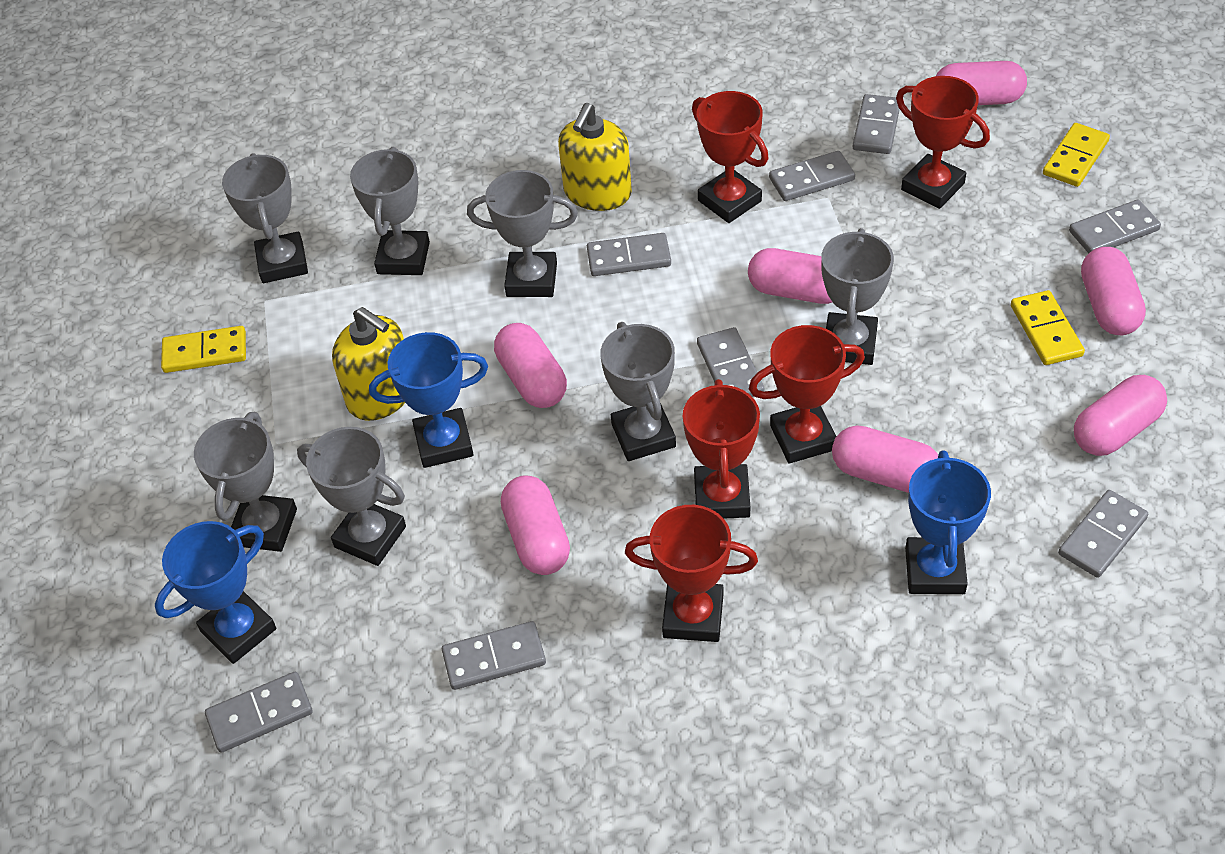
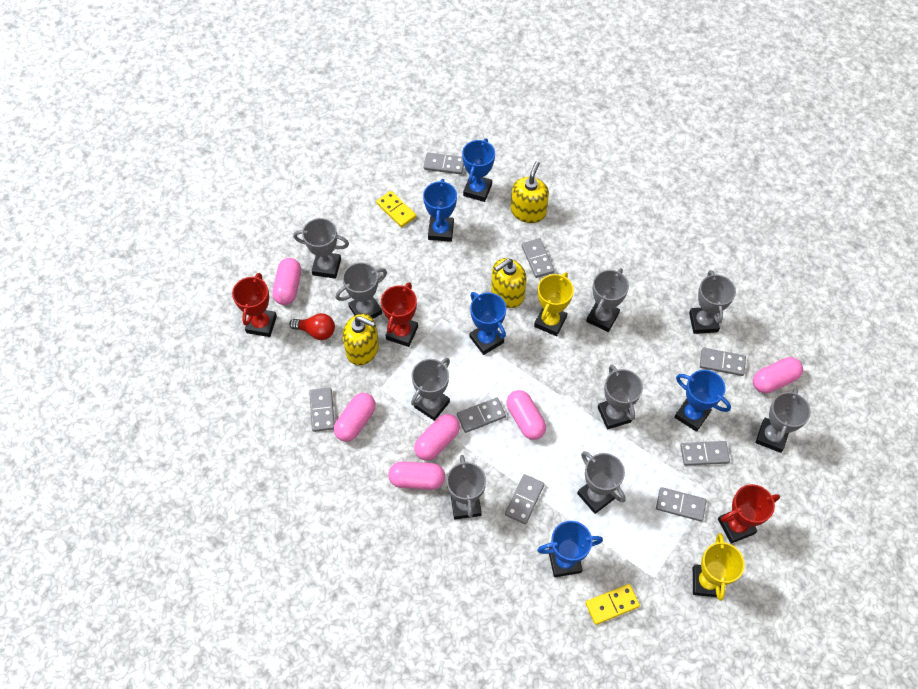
blue trophy: [155,521,276,664] [369,332,488,468] [905,450,991,594] = 3 -> [423,179,457,242] [462,139,495,202] [469,292,506,355] [537,521,603,577] [674,370,731,432] = 5
grey trophy: [194,412,297,552] [222,153,308,283] [297,427,406,566] [350,147,430,275] [467,170,578,297] [600,322,676,461] [821,228,894,365] = 7 -> [293,218,349,279] [336,262,387,319] [411,358,450,421] [447,455,486,519] [577,451,626,514] [586,268,629,332] [598,365,643,430] [689,270,736,334] [756,388,811,453] = 9
pink capsule: [494,323,567,408] [501,476,570,575] [748,248,832,304] [832,425,938,493] [936,61,1027,105] [1074,375,1167,456] [1081,247,1146,335] = 7 -> [272,258,301,305] [334,393,376,442] [388,461,445,490] [414,414,460,461] [506,390,546,440] [753,357,803,393] = 6
red light bulb: none = 0 -> [289,313,335,340] = 1
red trophy: [625,505,758,642] [683,379,760,518] [692,91,769,223] [749,325,865,464] [896,76,990,209] = 5 -> [232,273,277,337] [381,282,418,347] [718,484,780,544] = 3
yellow domino: [161,326,246,373] [1011,290,1085,365] [1043,123,1110,187] = 3 -> [376,191,416,227] [585,584,640,625] = 2
yellow soap dispenser: [332,307,405,421] [558,103,632,211] = 2 -> [343,314,379,365] [491,258,527,308] [511,161,549,223] = 3
yellow trophy: none = 0 -> [534,272,574,336] [693,533,745,601] = 2

